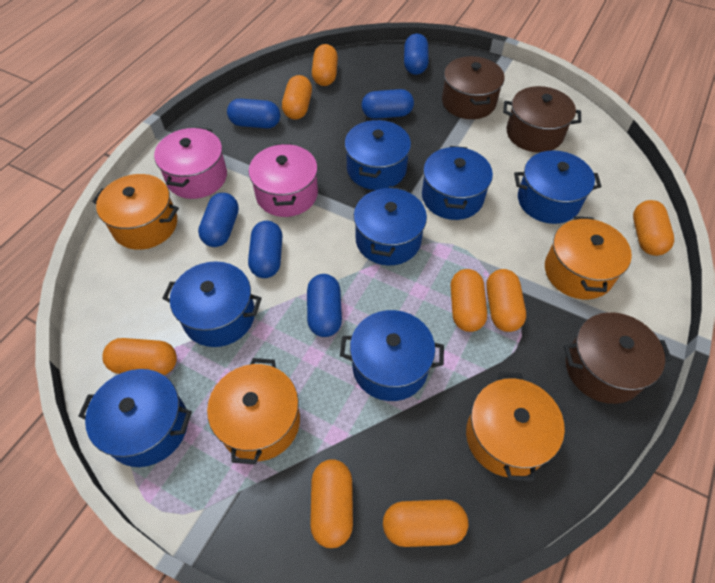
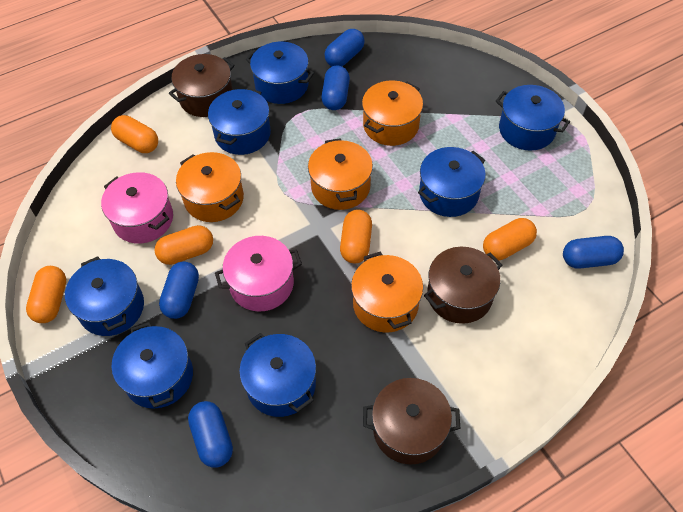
blue capsule: [198,193,239,247] [227,99,280,128] [248,221,282,278] [307,274,342,337] [362,89,414,119] [404,33,429,75] = 6 -> [159,261,199,319] [188,401,233,468] [321,66,350,110] [325,29,365,66] [563,236,624,269] = 5
orange capsule: [102,338,177,375] [282,75,312,120] [310,459,353,548] [312,44,338,86] [383,500,468,547] [451,269,487,332] [486,269,526,332] [633,200,674,256] = 8 -> [26,266,66,323] [111,115,158,153] [154,225,213,265] [340,209,372,263] [483,218,537,260] = 5

